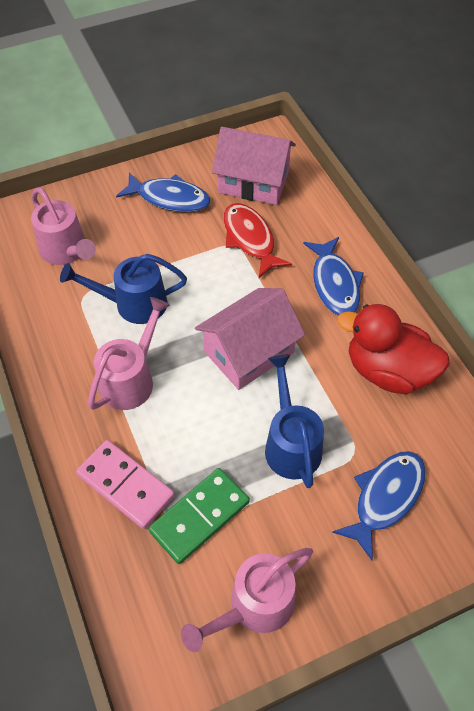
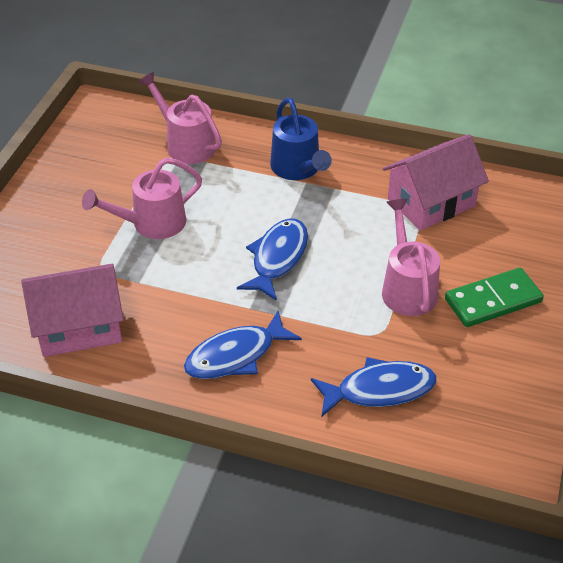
blue watering can: [60,254,187,324] [265,355,324,488] = 2 -> [270,98,332,180] = 1
pink domino: [76,440,175,529] = 1 -> none = 0
red duck: [337,304,450,394] = 1 -> none = 0
red fish: [223,203,292,278] = 1 -> none = 0

